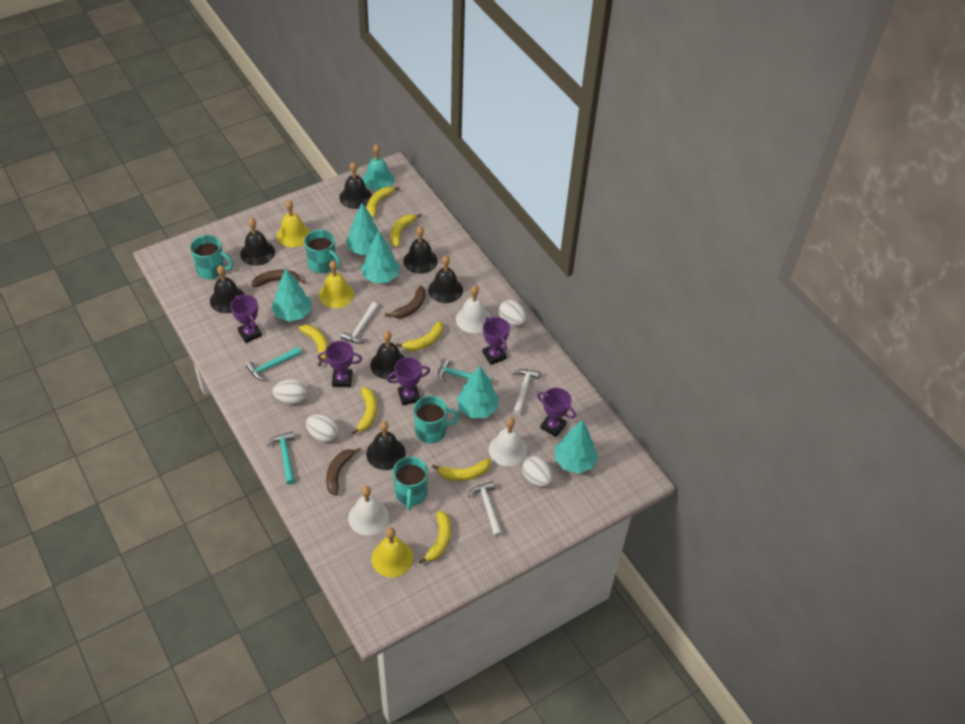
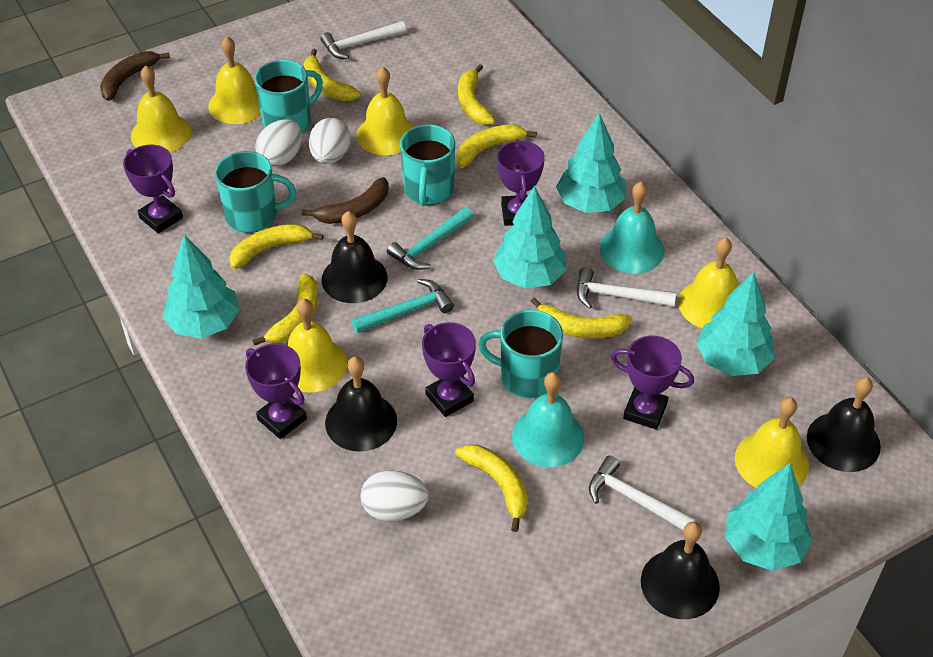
black bell: [210,265,245,313] [240,218,275,266] [339,162,372,209] [366,421,405,470] [370,331,405,379] [403,226,438,274] [428,256,463,303] = 7 -> [322,211,387,303] [325,356,397,452] [641,522,720,619] [807,377,881,472] = 4
brown banana: [252,270,305,287] [326,448,361,495] [385,286,426,318] = 3 -> [100,51,170,101] [302,177,389,224] = 2
turquoise bell: [362,144,394,191] = 1 -> [512,372,585,467] [600,182,664,273] = 2
turquoise hammer: [246,347,302,380] [267,431,295,485] [438,358,492,384] = 3 -> [352,279,454,333] [387,207,473,270] = 2
white bell: [348,486,389,536] [456,285,491,333] [489,418,527,466] = 3 -> none = 0
white egg: [272,379,307,405] [306,414,338,442] [499,300,526,326] [522,456,553,487] = 4 -> [255,119,302,167] [309,118,351,164] [361,470,429,521] = 3
yellow bell: [277,200,310,247] [319,260,354,308] [371,528,413,577] = 3 -> [131,66,191,152] [208,36,261,124] [287,299,347,393] [357,66,414,155] [678,237,738,328] [735,397,809,488] = 6

